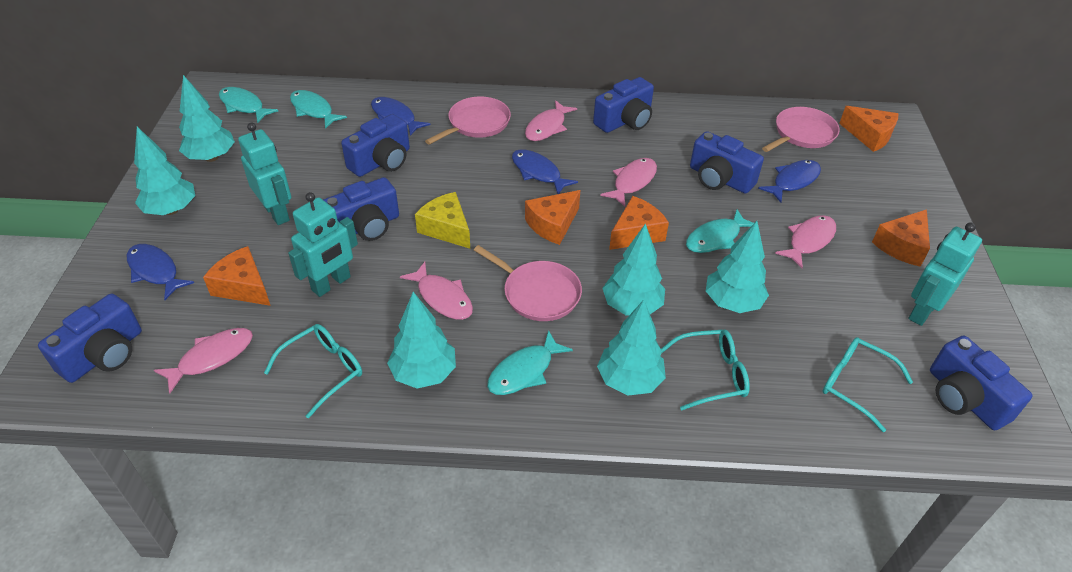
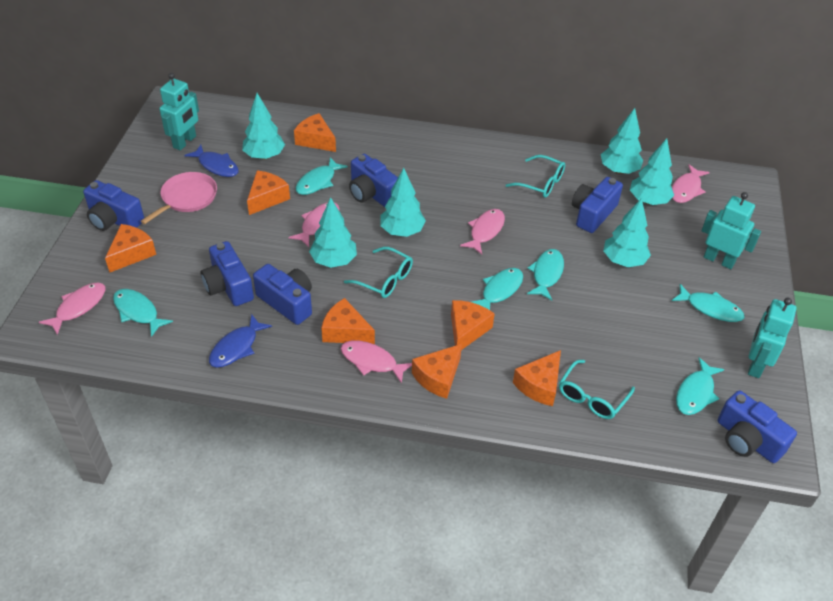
blue fish: [127,244,194,300] [371,97,431,136] [512,149,578,194] [758,160,821,202] = 4 -> [185,145,239,177] [209,314,272,368] = 2
orange cheese: [203,246,271,306] [525,190,580,245] [609,196,669,250] [839,106,898,152] [872,209,930,267] = 5 -> [105,224,156,273] [247,170,290,215] [294,113,336,152] [321,298,375,344] [412,344,462,399] [451,300,495,350] [513,350,561,406] = 7
pink pan: [425,96,511,145] [474,245,582,321] [762,107,840,152] = 3 -> [141,172,217,224] = 1
turquoise fish: [219,87,278,123] [290,90,347,129] [487,330,573,395] [686,209,754,253] = 4 -> [113,289,173,337] [296,157,348,195] [472,268,523,310] [527,249,564,300] [672,284,744,322] [676,357,725,415] = 6
yellow cheese: [415,192,470,248] = 1 -> none = 0

